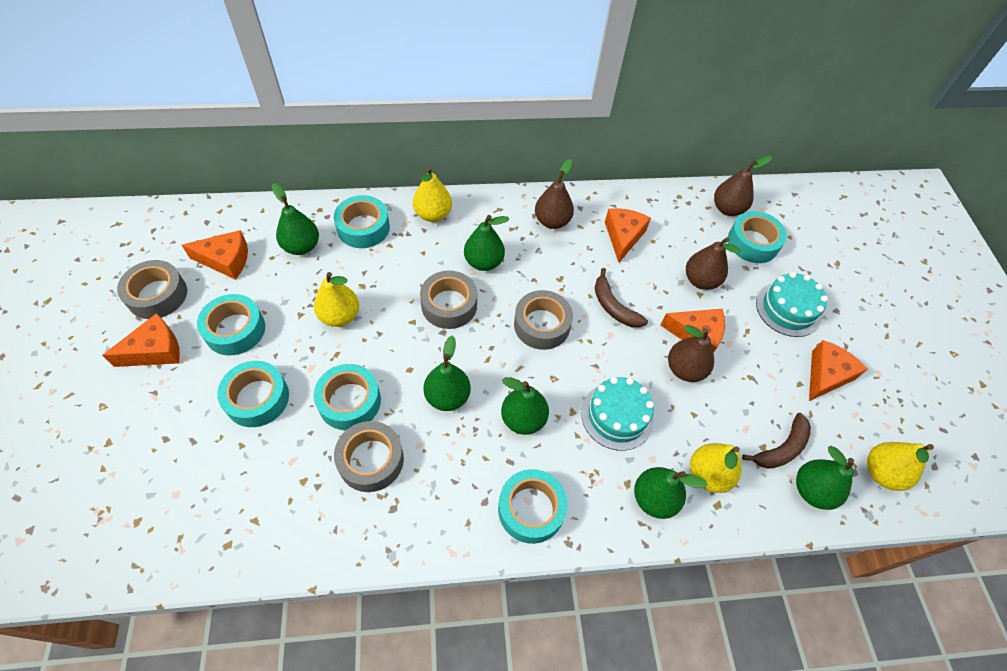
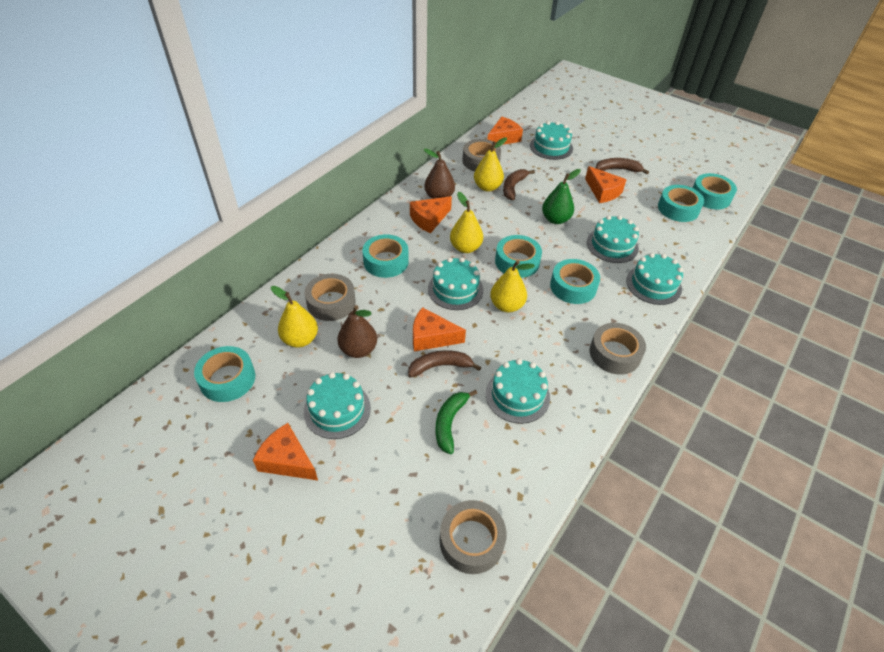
brown banana: [595,268,648,328] [742,413,811,469] = 2 -> [408,350,481,378] [503,169,535,200] [596,158,649,174] = 3
brown pear: [535,159,574,229] [668,325,714,382] [686,237,741,290] [714,156,772,216] = 4 -> [338,305,377,358] [424,148,455,199] = 2
green banana: none = 0 -> [435,390,477,454] = 1
green pear: [272,183,319,255] [423,336,471,411] [464,215,509,271] [501,377,549,435] [634,467,708,519] [796,446,854,510] = 6 -> [542,169,581,224] = 1
turquoise cake: [581,377,654,451] [756,272,828,337] = 2 -> [304,372,371,439] [428,257,483,310] [486,359,550,424] [530,121,573,160] [587,215,639,263] [626,253,683,305] = 6

